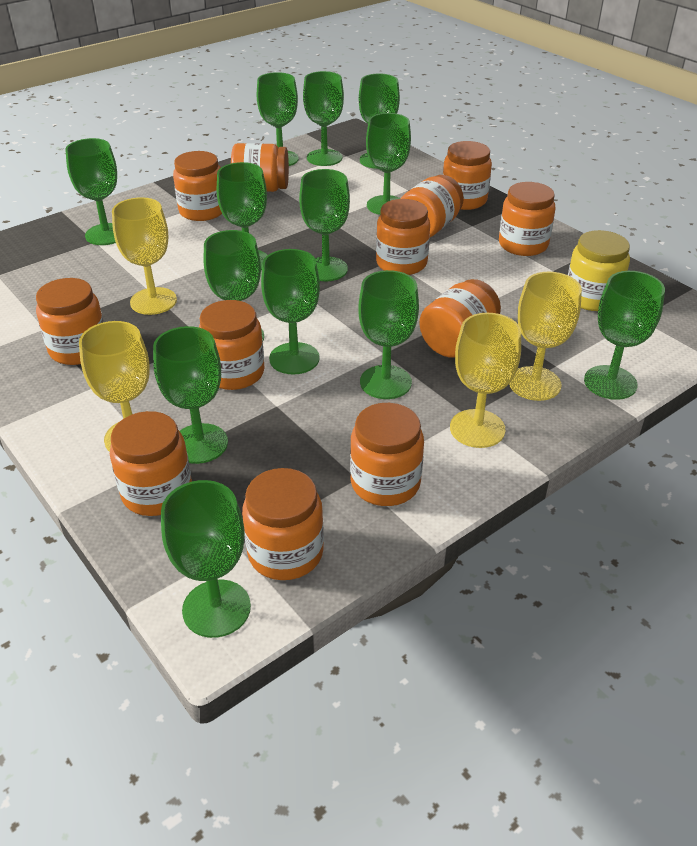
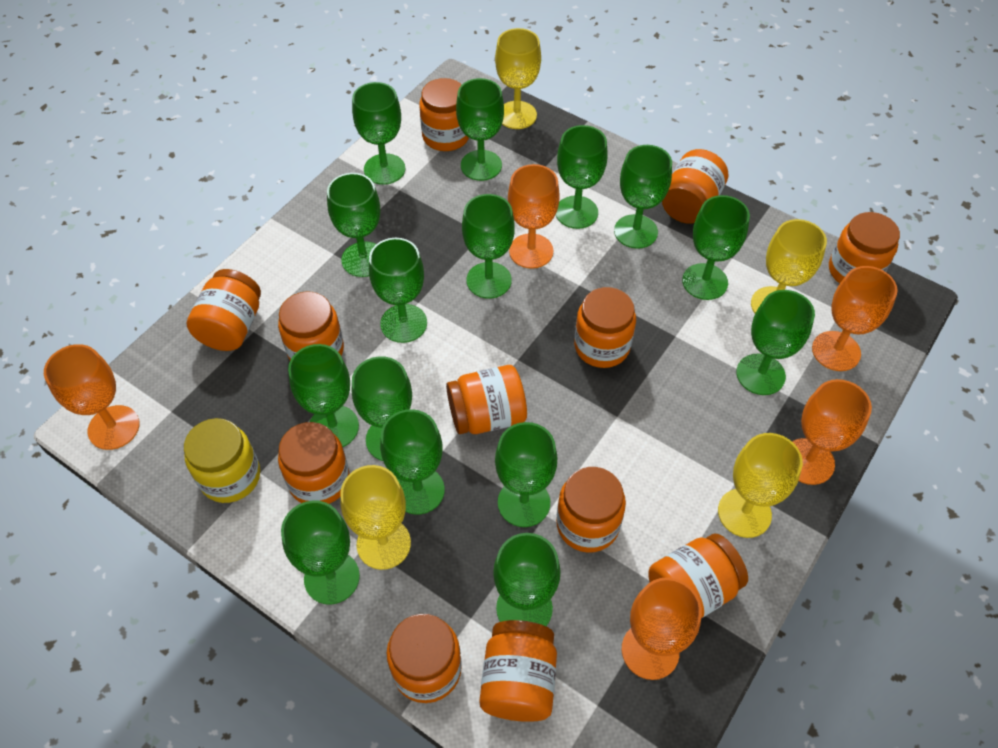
green goblet: [65,138,117,245] [153,326,228,464] [161,480,251,638] [203,230,264,340] [217,162,267,270] [257,72,299,166] [261,249,320,374] [299,169,350,281] [303,71,344,166] [358,270,419,399] [359,73,400,169] [366,113,411,215] [584,271,665,400] = 13 -> [281,500,360,605] [288,344,359,447] [327,173,380,277] [352,82,405,185] [352,356,412,461] [369,238,427,343] [380,409,445,515] [456,78,504,181] [462,194,515,299] [493,533,561,626] [495,422,557,527] [556,125,607,229] [614,145,672,249] [682,195,750,300] [736,290,815,395] = 15
orange goblet: none = 0 -> [44,344,140,450] [508,164,560,269] [622,577,702,680] [792,379,872,485] [812,266,898,371] = 5

